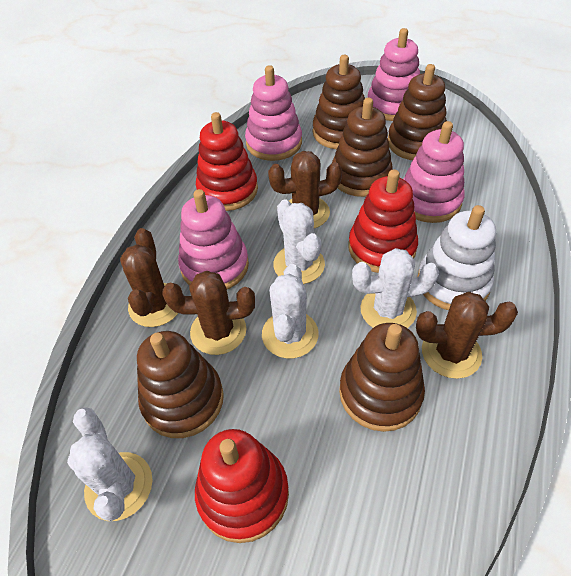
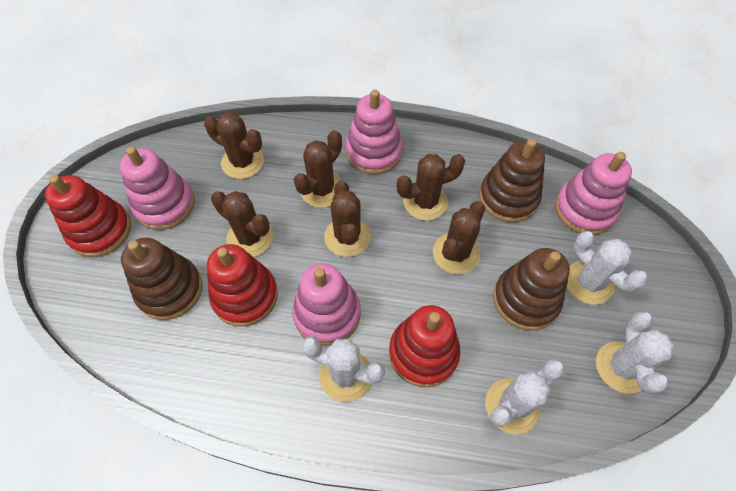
brown cactus: [120,228,178,327] [162,271,255,355] [268,151,342,228] [416,292,518,379] = 4 -> [204,112,264,179] [211,191,273,257] [294,130,342,208] [324,181,371,257] [397,154,465,221] [433,201,485,274] = 6
brown stacking toy: [137,331,224,438] [313,55,365,149] [332,98,393,197] [339,323,425,432] [388,64,447,160] = 5 -> [121,238,203,320] [479,139,545,222] [493,248,570,330] = 3
white stacking toy: [417,205,496,310] = 1 -> none = 0

